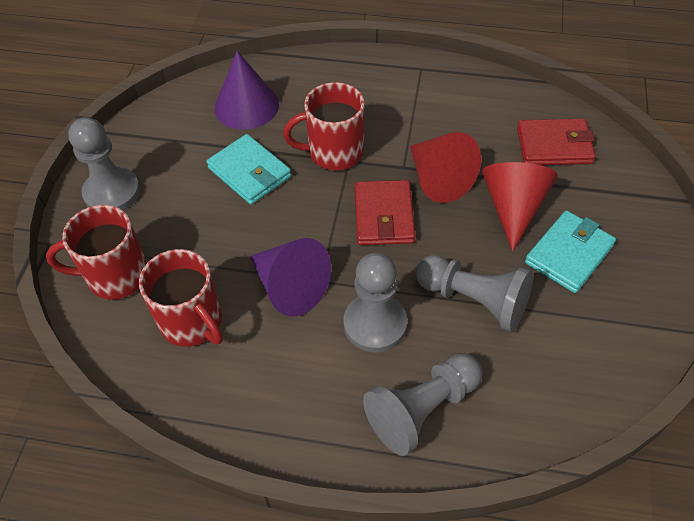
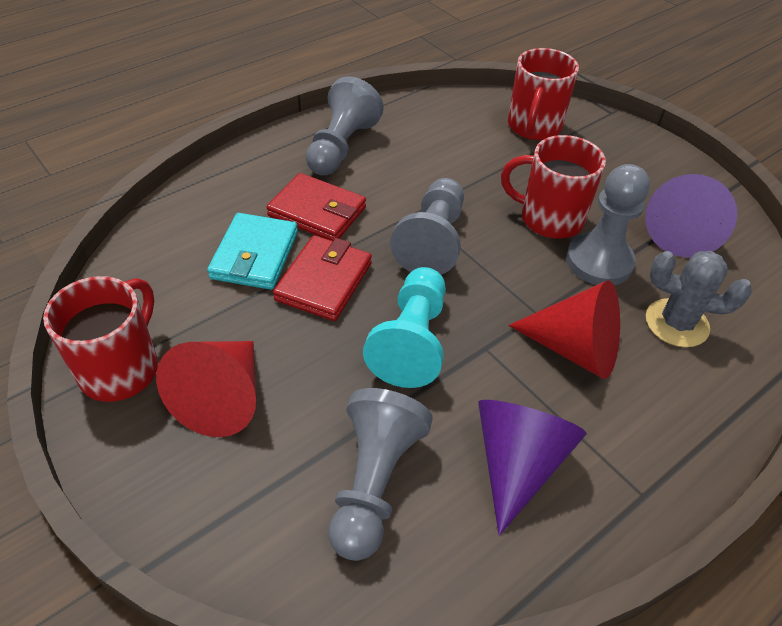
grey cactus: none = 0 -> [646,251,752,347] = 1
turquoise pawn: none = 0 -> [363,267,446,388] = 1
turquoise wallet: [207,134,291,205] [525,210,616,293] = 2 -> [207,213,298,290] = 1

